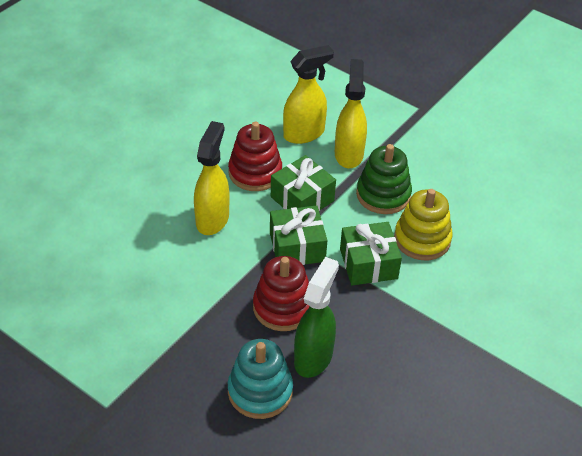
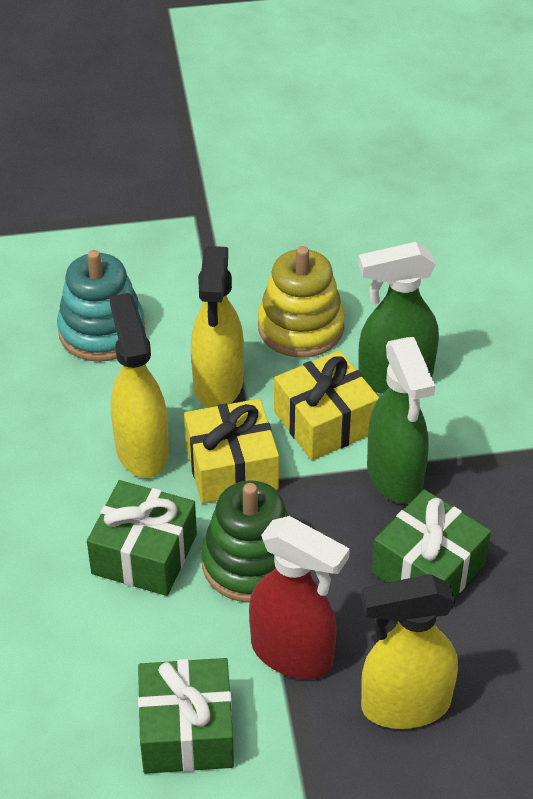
green spray bottle: [294,257,339,378] = 1 -> [358,242,439,394] [367,337,435,504] = 2
red spray bottle: none = 0 -> [249,516,350,679] = 1
red stacking toy: [228,122,282,191] [253,256,309,331] = 2 -> none = 0
yellow gift: none = 0 -> [184,399,279,504] [274,350,379,460] = 2

